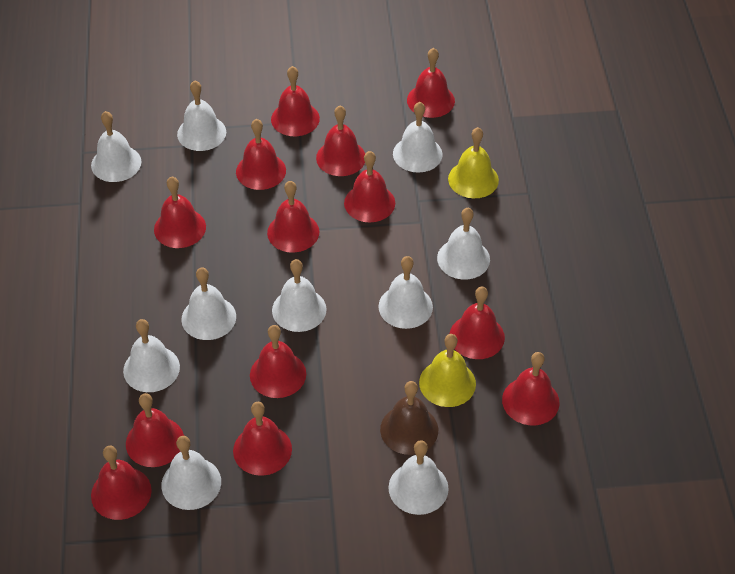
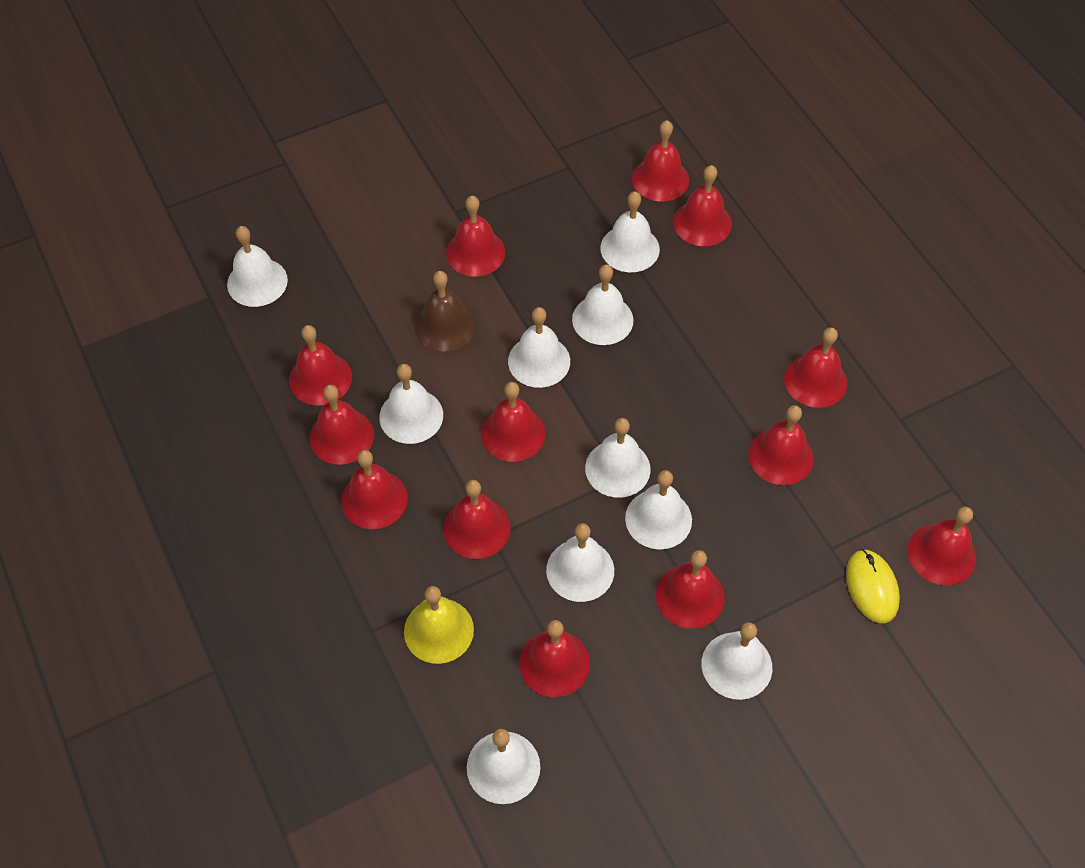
yellow bell: [419,334,476,407] [448,127,499,198] = 2 -> [404,586,474,664] = 1
yellow mouse: none = 0 -> [846,549,900,623] = 1

